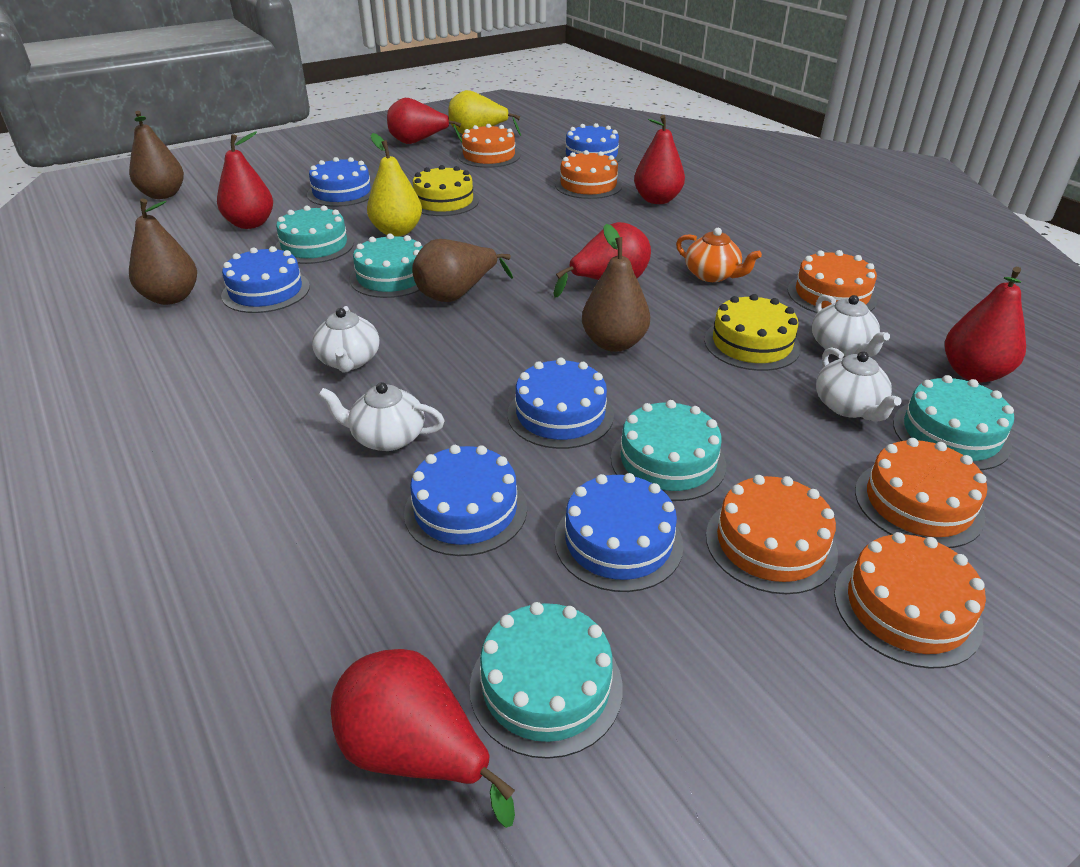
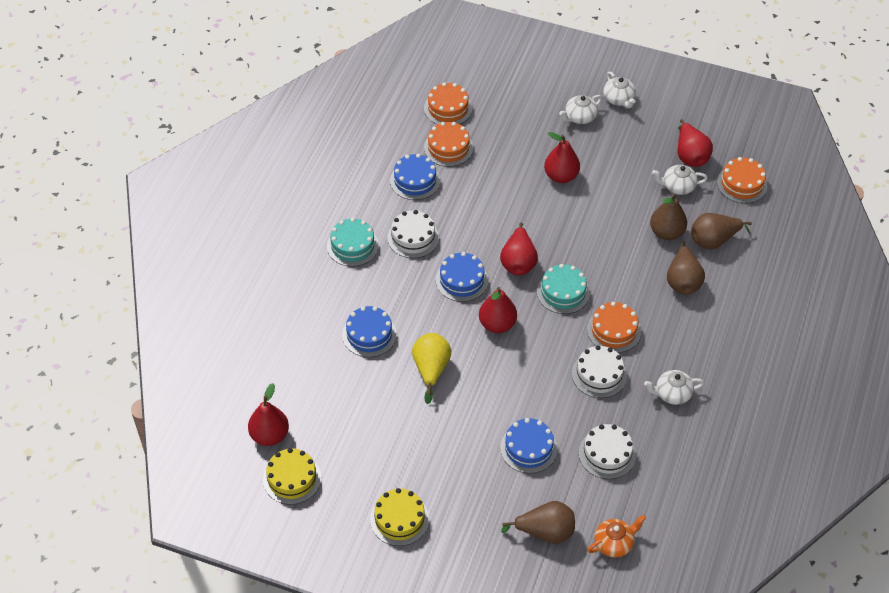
blue cake: [221,246,310,313] [307,157,373,207] [404,445,527,556] [508,357,614,449] [555,473,684,592] [561,123,623,163] = 6 -> [342,306,397,357] [390,154,440,200] [436,252,488,302] [500,418,557,473] = 4
orange cake: [458,124,520,168] [555,150,622,199] [706,475,838,594] [788,250,877,313] [834,532,986,669] [855,438,987,548] = 6 -> [424,82,472,124] [424,122,473,167] [587,302,641,353] [717,157,768,203] = 4
red pear: [217,131,273,229] [330,649,515,828] [387,98,462,144] [554,222,651,298] [634,115,685,204] [945,267,1026,382] = 6 -> [248,383,289,446] [479,287,517,333] [500,222,538,275] [544,132,580,183] [678,119,713,167] = 5
turquoise cake: [275,206,354,264] [350,234,423,298] [470,602,623,759] [611,400,726,501] [893,375,1014,470] = 5 -> [327,218,379,267] [537,264,590,314] = 2
white cake: none = 0 -> [387,210,439,258] [572,345,627,398] [579,424,636,479] = 3
yellow pear: [367,133,422,237] [448,90,521,136] = 2 -> [412,333,451,404] = 1

